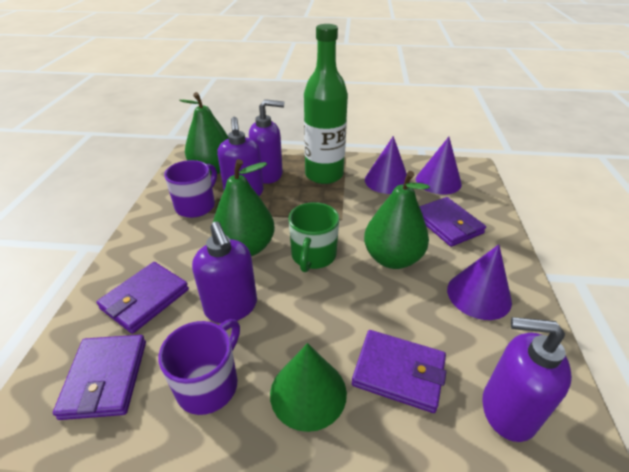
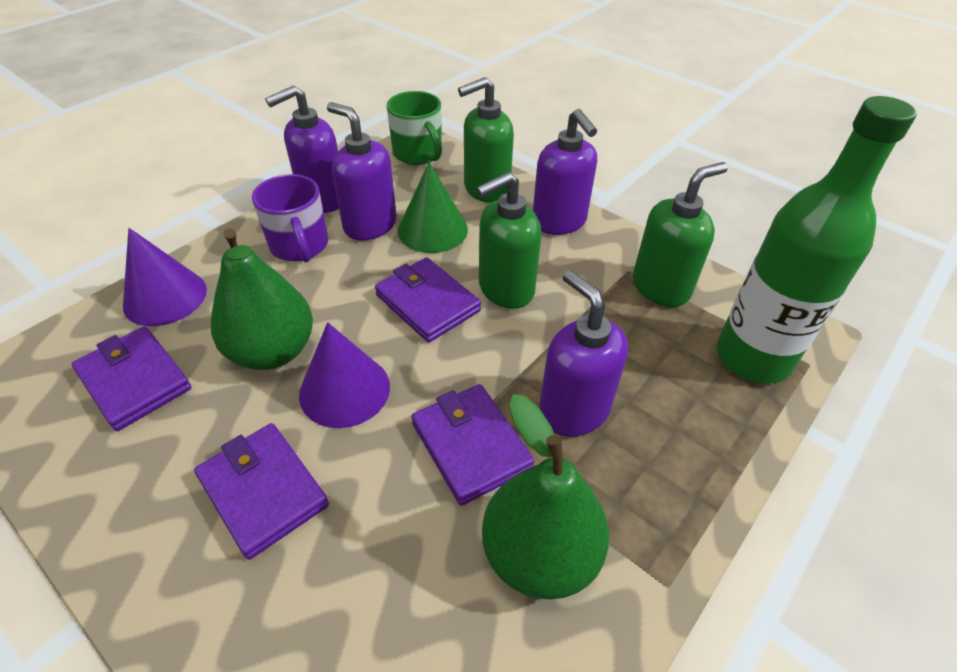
green pear: [179,92,228,175] [213,159,275,256] [364,171,430,269] = 3 -> [211,228,313,370] [482,394,609,600] = 2
green soap dispenser: none = 0 -> [458,77,514,203] [476,172,542,309] [633,162,728,307] = 3
purple cone: [365,136,410,194] [416,137,462,195] [447,244,512,320] = 3 -> [123,228,207,326] [299,322,390,428] = 2
purple mug: [158,319,240,415] [164,160,217,218] = 2 -> [252,174,328,262] = 1

